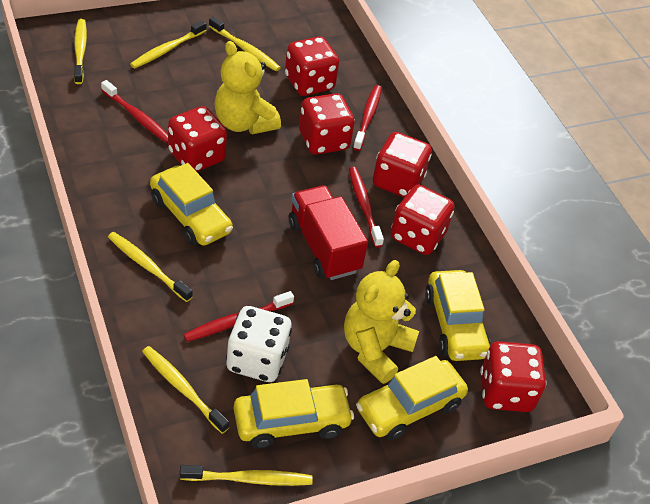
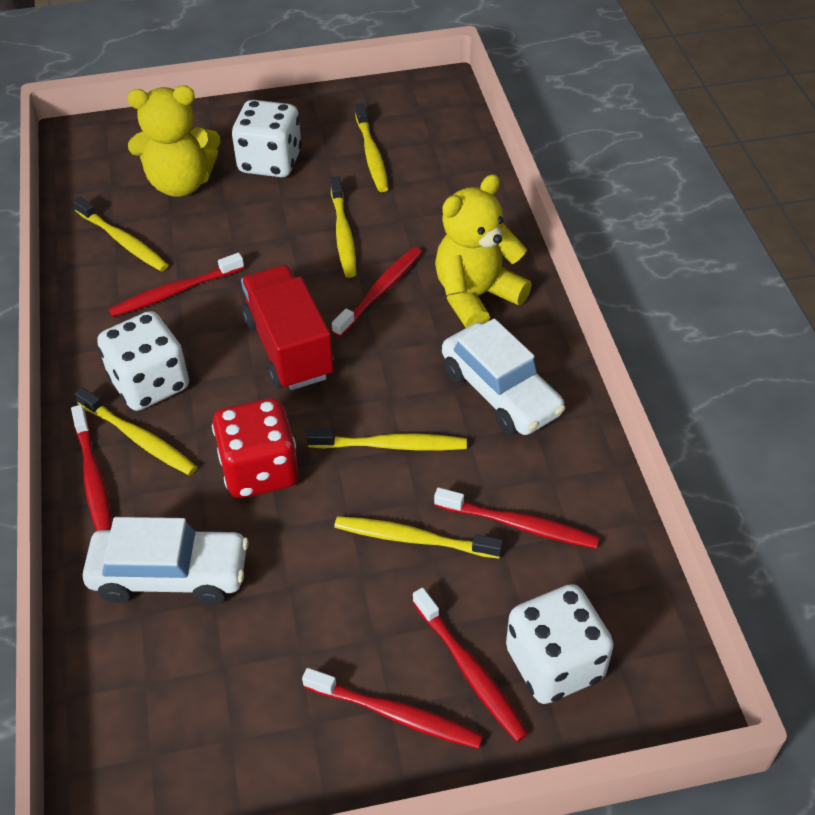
red dice: [168,106,227,172] [285,36,339,96] [299,93,355,155] [373,132,431,198] [391,185,454,255] [480,341,546,412] = 6 -> [212,398,299,498] = 1
red toothbrush: [101,80,168,143] [183,291,294,342] [349,167,384,248] [353,85,382,151] = 4 -> [71,405,112,531] [109,253,244,317] [302,668,483,749] [332,247,422,337] [413,588,528,742] [434,487,599,549] = 6
white car: none = 0 -> [83,517,249,605] [442,318,565,435] = 2
white dice: [226,306,292,382] = 1 -> [97,311,189,411] [232,100,302,177] [506,584,614,704] = 3
yellow car: [150,163,233,246] [234,379,354,448] [356,356,468,441] [425,270,490,361] = 4 -> none = 0

